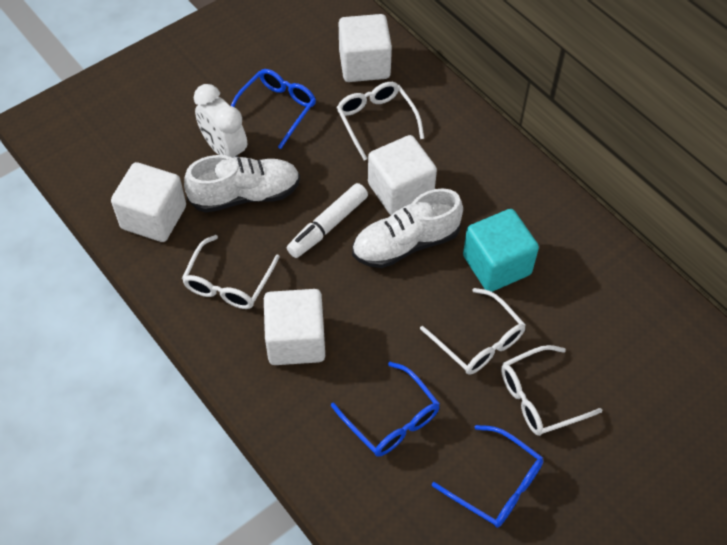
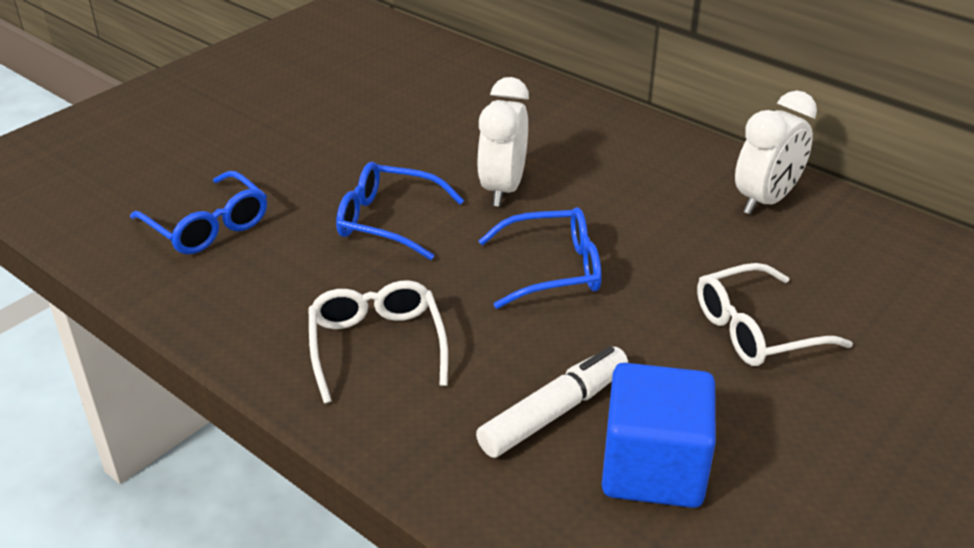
blue cube: none = 0 -> [602,363,716,508] = 1
turquoise cube: [463,209,539,292] = 1 -> none = 0
white clock: [194,84,247,158] = 1 -> [478,77,529,207] [735,91,817,215] = 2
white cube: [111,162,186,242] [264,289,325,365] [339,14,392,82] [368,135,437,215] = 4 -> none = 0
white glasses: [182,235,280,309] [336,82,424,161] [420,288,526,375] [501,345,602,436] = 4 -> [308,281,448,404] [697,263,853,366] = 2
white shoe: [184,155,300,213] [352,189,463,268] = 2 -> none = 0

